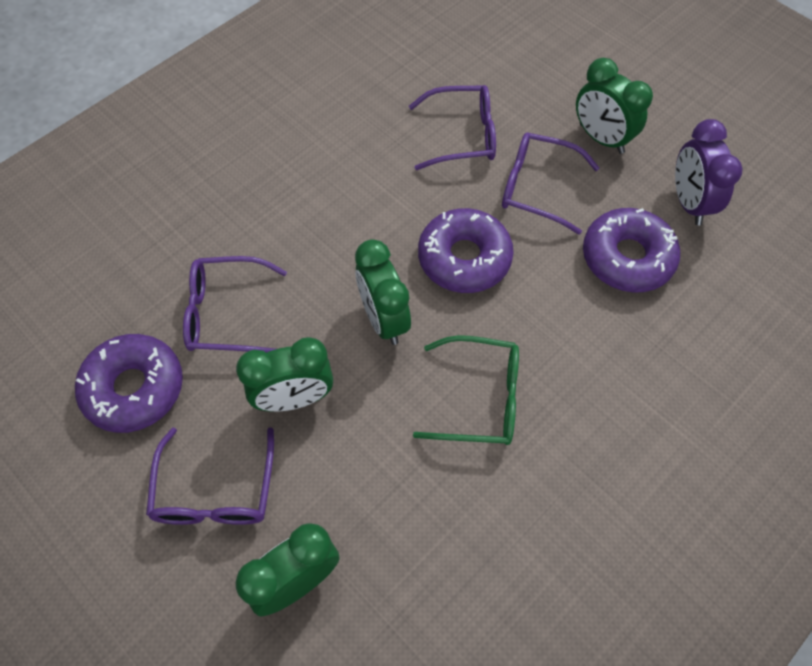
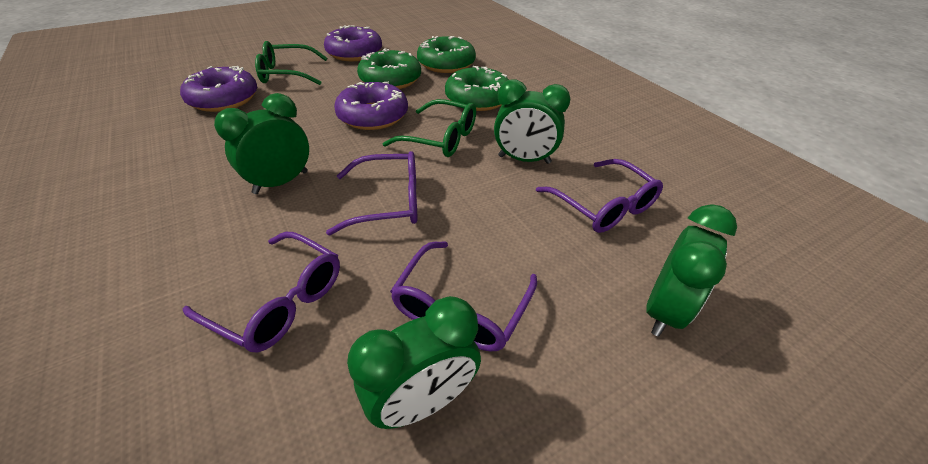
green donut: none = 0 -> [357,48,421,89] [417,36,476,73] [445,66,509,111] = 3
green glasses: [413,335,519,445] = 1 -> [255,41,327,85] [382,99,476,157] = 2
purple clock: [675,119,743,225] = 1 -> none = 0

